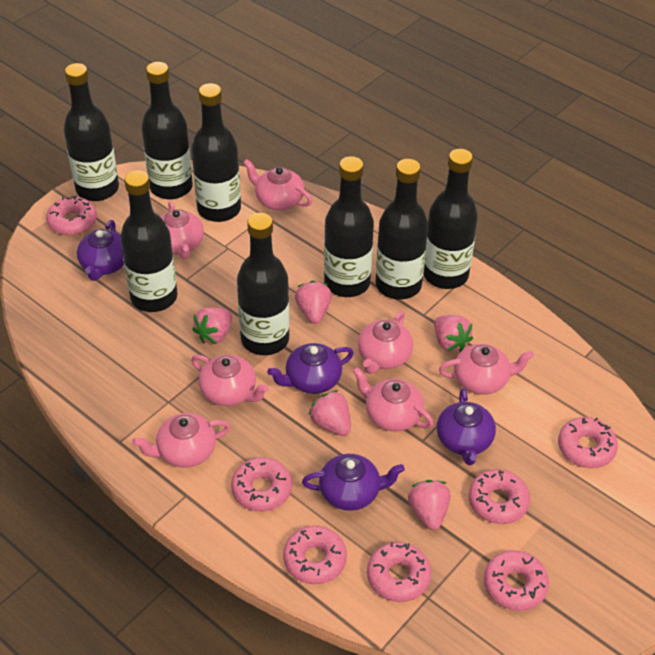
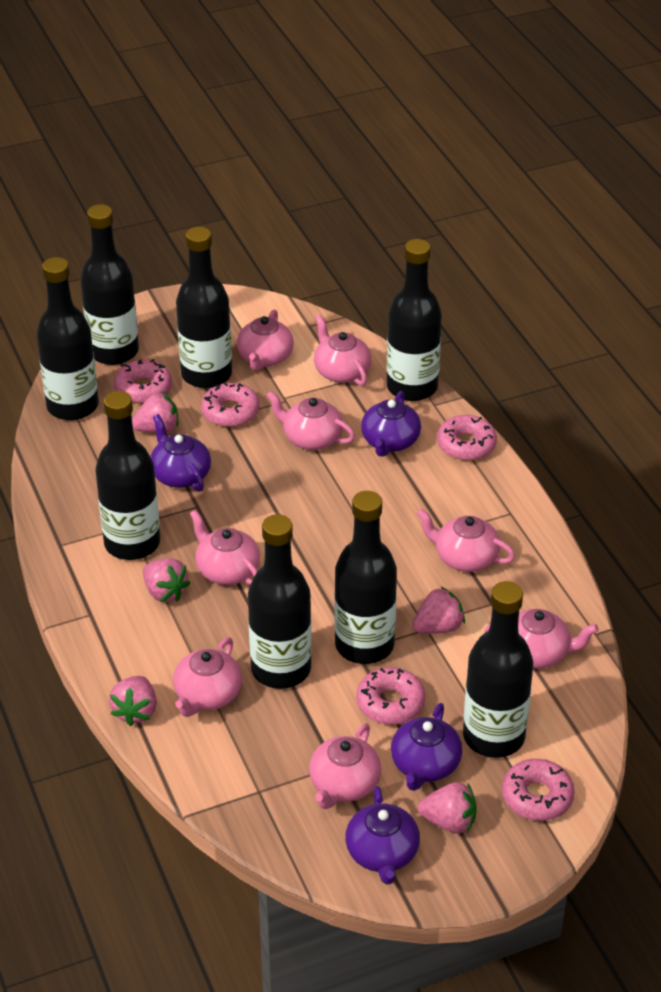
pink donut: [46,195,97,236] [231,457,292,512] [283,526,347,584] [367,542,431,602] [469,469,530,524] [484,550,549,611] [558,417,618,468] = 7 -> [114,359,172,403] [201,382,260,427] [356,667,425,725] [437,415,497,461] [502,759,575,821] = 5
pink teapot: [132,413,231,468] [161,201,204,259] [191,355,269,406] [243,159,312,210] [353,367,434,431] [358,311,413,374] [439,344,534,395] = 7 -> [173,637,242,717] [190,510,260,585] [237,309,294,371] [266,391,355,450] [309,723,381,809] [314,315,371,386] [417,509,515,572] [484,609,598,668] = 8

